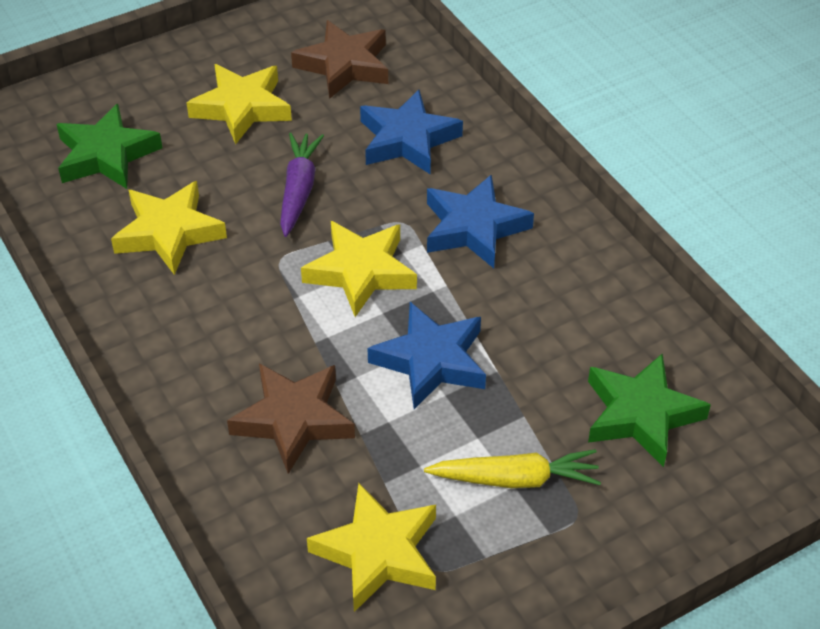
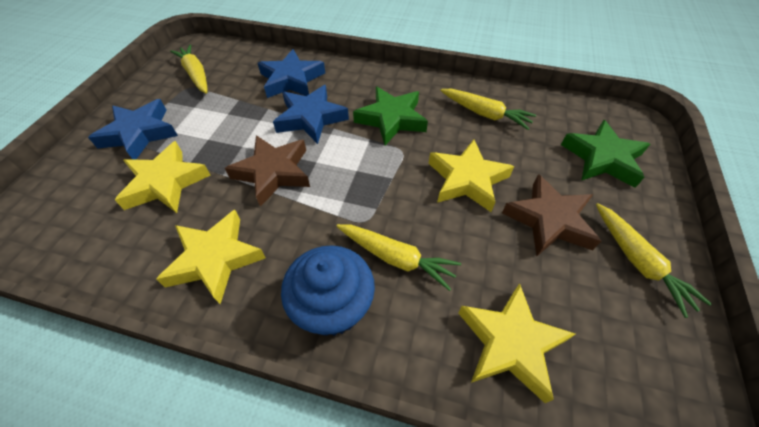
blue cupcake: none = 0 -> [281,245,375,336] = 1
purple carrot: [280,133,324,237] = 1 -> none = 0
yellow carrot: [424,449,601,488] = 1 -> [170,45,207,94] [336,224,461,291] [440,89,536,130] [596,203,712,318] = 4

